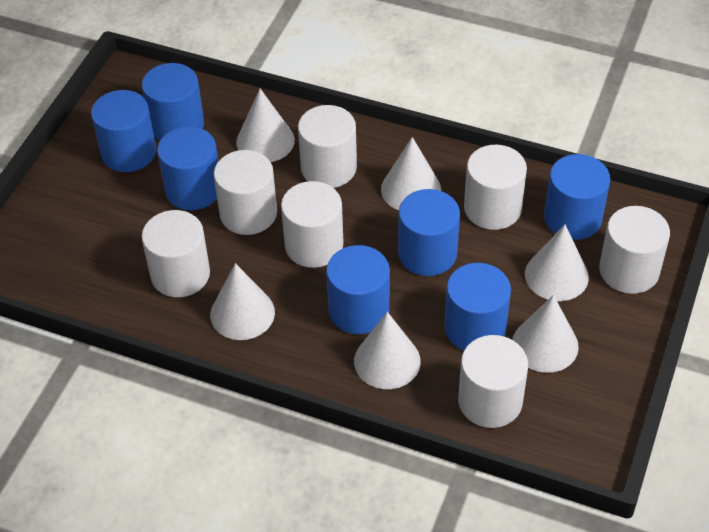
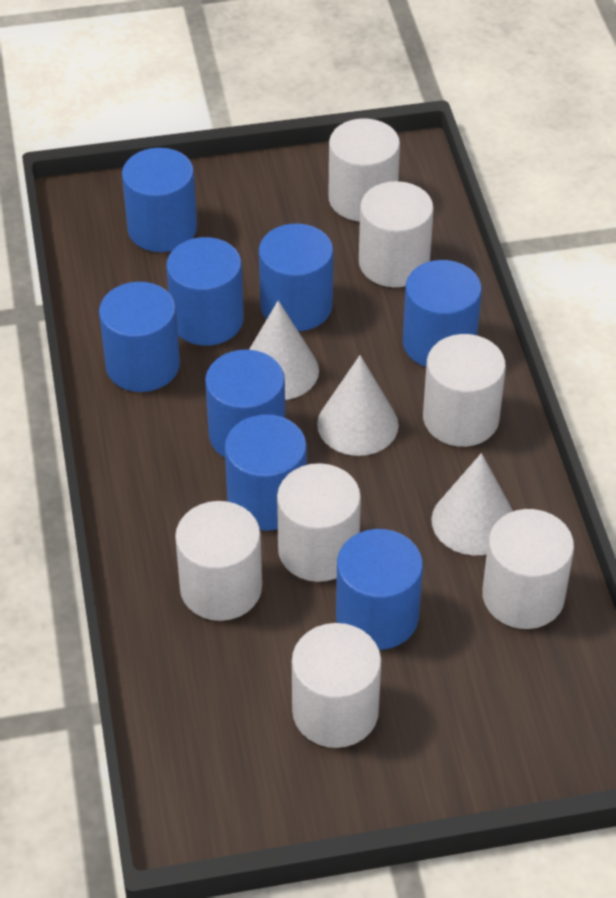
blue cylinder: [91,90,156,172] [142,63,204,141] [157,126,218,210] [326,245,390,334] [398,189,460,276] [444,263,511,350] [544,154,610,240] = 7 -> [99,282,180,392] [122,148,197,252] [166,237,244,346] [205,349,285,457] [225,414,307,531] [259,224,334,331] [336,529,423,650] [403,260,482,367] = 8
white cone: [210,263,275,340] [236,89,295,162] [354,312,421,389] [381,137,441,211] [512,295,579,373] [525,225,589,301] = 6 -> [249,301,319,400] [317,355,399,456] [431,453,513,555] = 3

